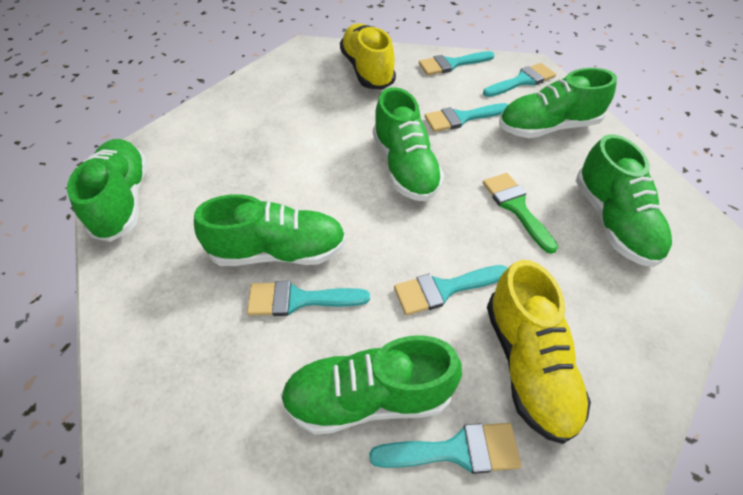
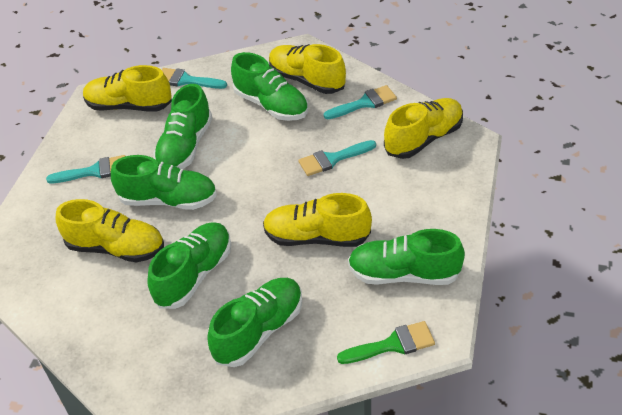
turquoise brush: [247,281,370,316] [369,423,521,474] [394,265,507,315] [419,51,495,75] [425,103,508,132] [483,63,556,97] = 6 -> [46,155,125,183] [162,68,227,89] [298,140,376,176] [324,85,397,119] = 4
yellow shoe: [340,23,396,90] [487,260,591,444] = 2 -> [56,199,164,262] [83,65,172,111] [263,193,372,247] [269,44,346,94] [384,98,463,159] = 5

